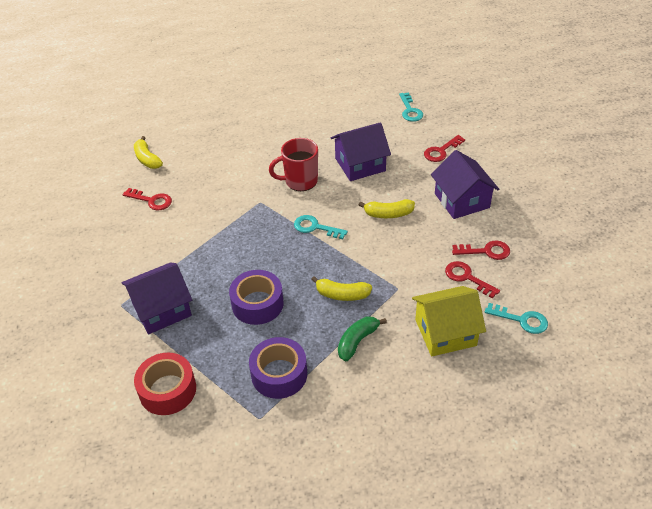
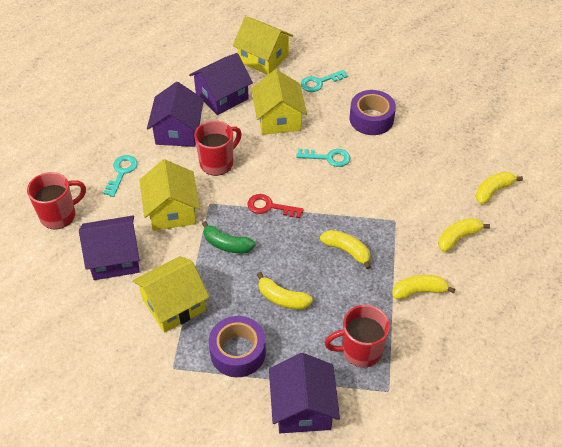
purple house: [121,262,192,334] [331,122,391,181] [431,150,499,219] = 3 -> [79,216,140,280] [147,82,204,147] [189,53,253,115] [269,353,340,433] = 4
red key: [123,188,172,210] [424,135,465,162] [445,261,500,298] [452,241,510,260] = 4 -> [247,194,304,218] = 1
red mug: [269,138,318,191] = 1 -> [27,172,86,229] [194,121,242,176] [324,305,390,367] = 3
red tape: [134,353,196,415] = 1 -> none = 0
yellow banana: [134,136,163,169] [311,276,372,301] [359,199,415,218] = 3 -> [257,272,313,310] [320,230,371,269] [392,275,456,299] [438,218,490,252] [476,171,523,204] = 5
yellow house: [412,286,486,356] = 1 -> [133,256,209,333] [140,159,200,231] [233,16,293,75] [251,69,307,135] = 4

